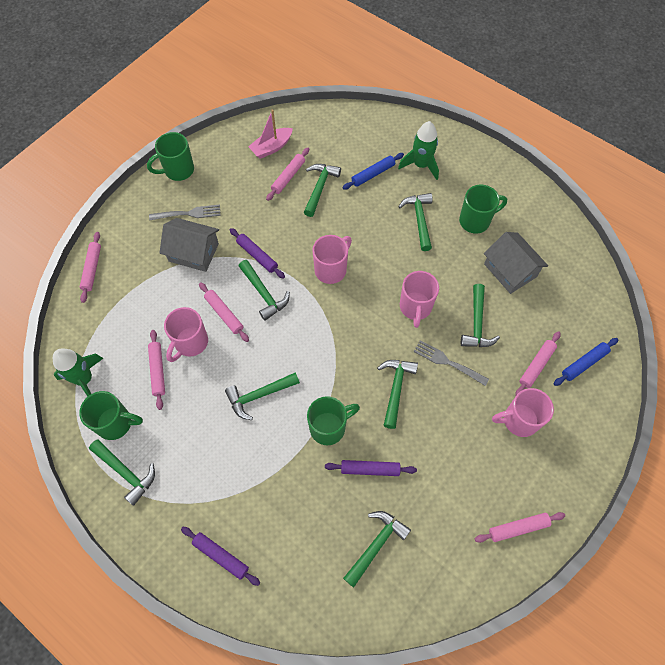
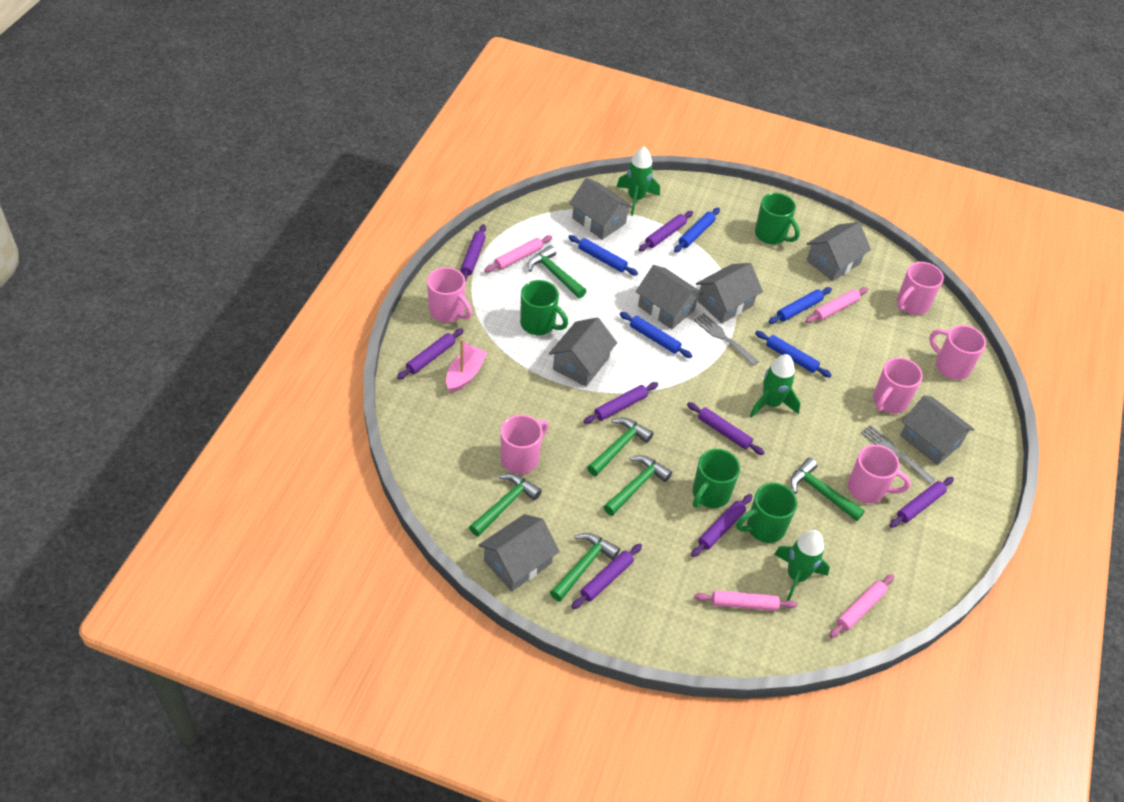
blue rolling pin: [342,153,404,190] [554,338,618,386] = 2 -> [568,235,638,275] [620,312,692,358] [674,207,720,253] [755,331,832,377] [768,287,832,324] = 5
green hammer: [89,440,155,506] [225,373,300,420] [239,260,290,321] [304,164,341,217] [343,511,411,587] [377,360,418,429] [398,193,433,251] [461,284,500,347] = 8 -> [469,474,542,536] [528,245,586,298] [550,533,620,601] [587,418,654,476] [603,455,672,516] [790,458,865,521] = 6
green rocket: [53,348,103,397] [398,121,439,180] = 2 -> [617,147,660,216] [750,354,801,418] [774,530,830,601] = 3
grey house: [159,218,219,272] [484,232,548,294] = 2 -> [479,514,560,592] [549,317,617,386] [569,178,633,240] [636,265,703,329] [696,263,763,323] [807,222,871,281] [900,395,975,465] = 7
pink mug: [164,307,208,362] [312,235,352,284] [400,271,439,328] [492,388,554,437] = 4 -> [427,267,472,322] [501,415,548,474] [848,445,911,503] [873,357,923,414] [897,262,944,315] [929,325,986,380] = 6
pink rolling pin: [80,232,101,303] [148,330,165,410] [199,282,249,342] [266,148,309,201] [475,512,565,543] [515,331,561,396] = 6 -> [484,236,552,273] [694,590,797,611] [805,287,868,323] [829,574,894,638] = 4
purple rolling pin: [181,527,260,586] [230,228,285,279] [325,460,417,476] = 3 -> [397,328,464,380] [460,224,486,282] [571,544,642,609] [583,382,658,424] [639,211,693,252] [687,402,765,455] [691,494,752,557] [889,477,954,528] = 8

